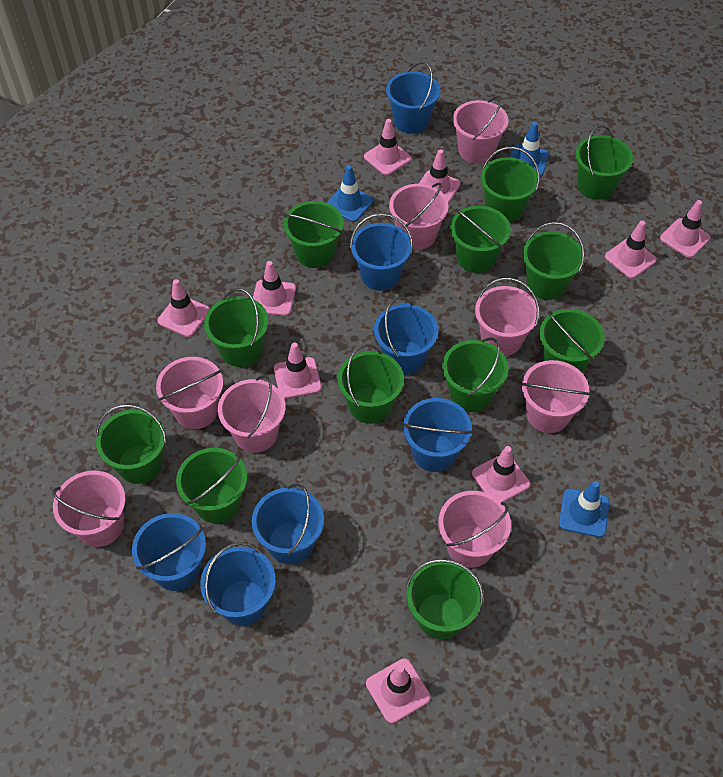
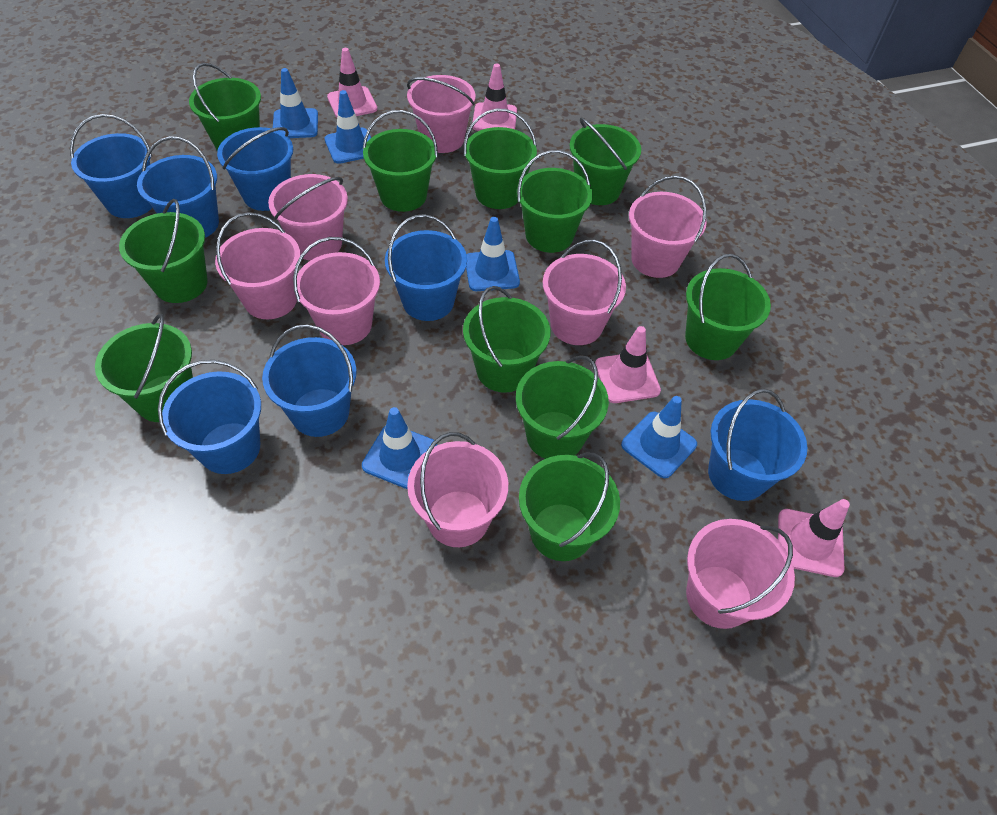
blue traffic cone: [327,165,374,222] [510,122,549,177] [559,481,610,537] = 3 -> [273,68,318,138] [325,90,371,164] [362,407,437,489] [466,217,520,291] [621,396,697,478] = 5
green bucket: [96,404,167,484] [176,448,247,523] [204,288,269,367] [283,201,344,268] [337,344,404,424] [406,559,483,639] [442,338,509,412] [450,206,511,273] [480,147,539,223] [523,222,585,300] [539,309,605,373] [575,125,633,200] = 12 -> [95,314,193,422] [119,199,208,303] [189,63,261,151] [363,110,438,212] [463,286,551,393] [464,109,537,209] [516,355,609,459] [517,150,593,253] [519,453,620,561] [570,117,641,205] [685,254,771,360] = 11
pink traffic cone: [158,279,210,337] [253,261,296,316] [274,343,322,399] [364,119,411,176] [366,658,431,723] [419,149,461,204] [472,446,530,502] [605,221,657,279] [660,200,711,258] = 9 -> [327,48,378,117] [472,63,517,131] [595,326,661,403] [778,499,850,577] = 4

